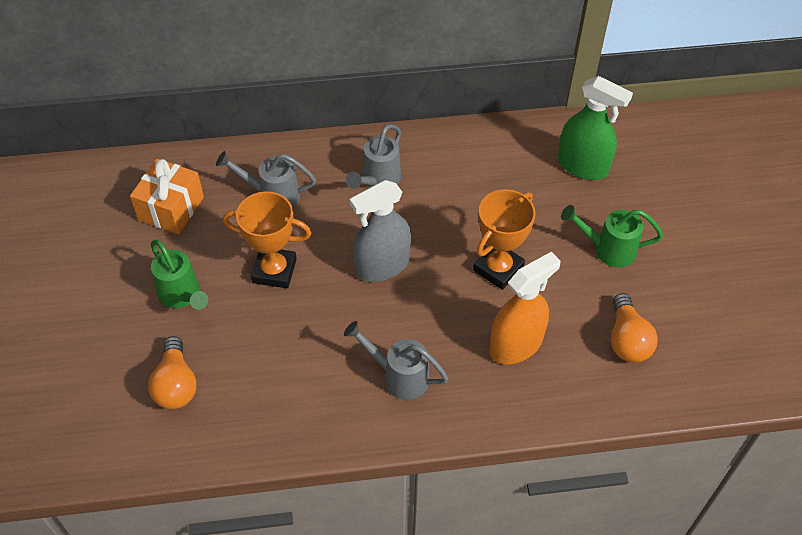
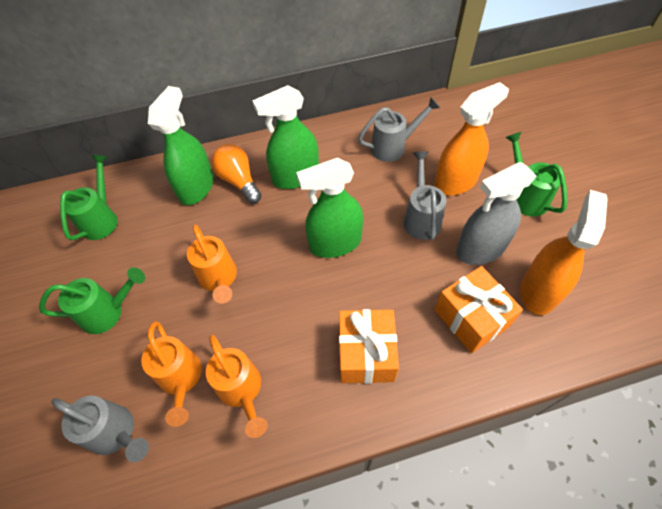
green spray bottle: [558,76,633,180] = 1 -> [148,86,214,205] [252,85,319,189] [296,158,363,258] = 3
green watering can: [151,240,208,310] [561,205,663,267] = 2 -> [39,267,145,334] [60,155,118,241] [505,132,567,217] = 3
orange gift: [130,159,204,234] = 1 -> [339,309,399,384] [435,266,523,353] = 2
orange light bulb: [148,336,197,409] [611,293,658,363] = 2 -> [211,144,262,203] = 1
orange spray bottle: [489,252,561,364] = 1 -> [434,82,509,196] [521,190,608,315] = 2
orange trophy: [223,191,311,288] [473,189,536,290] = 2 -> none = 0
orange watering can: none = 0 -> [141,321,202,427] [187,225,237,304] [206,335,267,438] = 3

